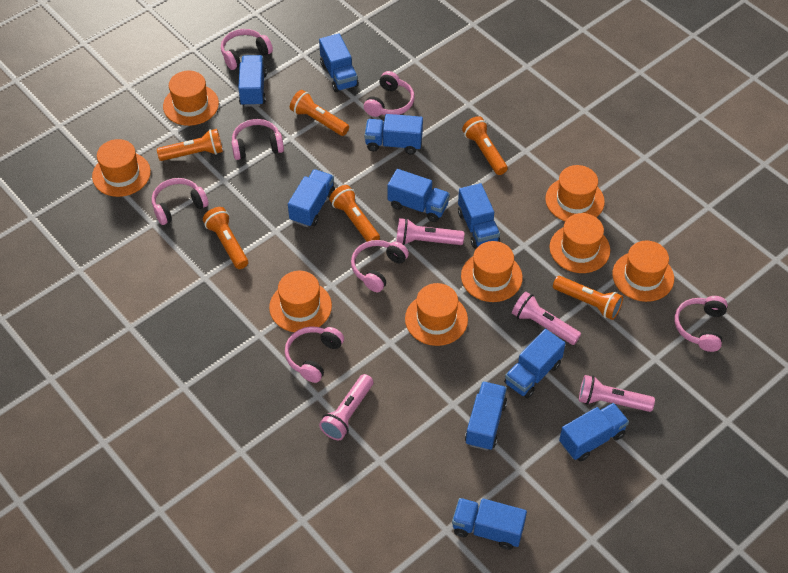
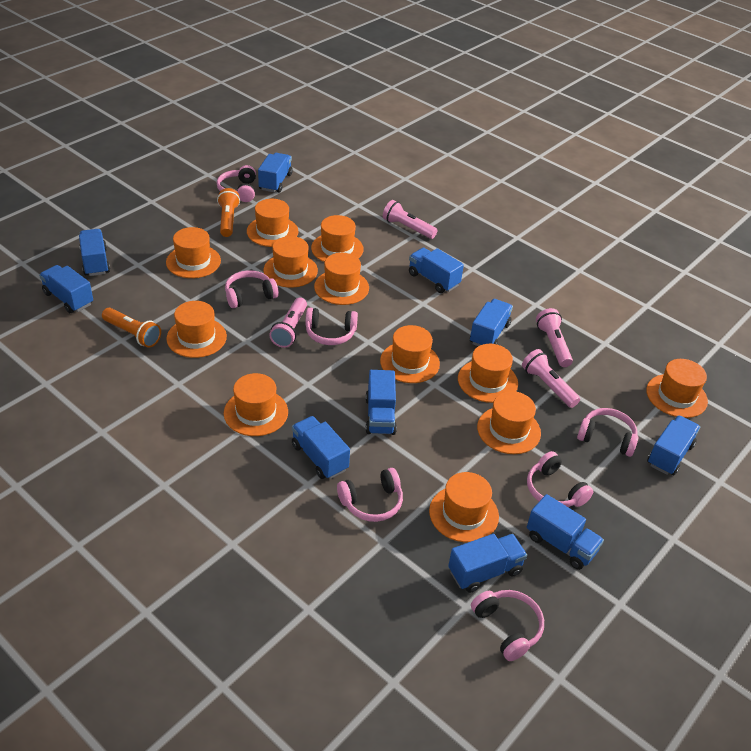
orange flashlight: [157,129,223,161] [203,207,248,269] [290,90,349,136] [329,185,380,242] [462,116,508,175] [553,276,623,320] = 6 -> [102,308,161,348] [217,188,240,237] = 2
orange hat: [92,139,151,197] [163,71,219,126] [269,271,332,333] [405,283,468,346] [461,241,523,302] [545,165,605,221] [550,213,610,273] [612,241,674,302] = 8 -> [166,227,221,278] [166,301,227,358] [224,373,288,436] [247,199,298,247] [263,236,318,288] [311,215,364,262] [314,253,369,305] [380,325,440,383] [429,472,499,542] [458,344,518,403] [477,391,541,454] [646,359,708,418] = 12

